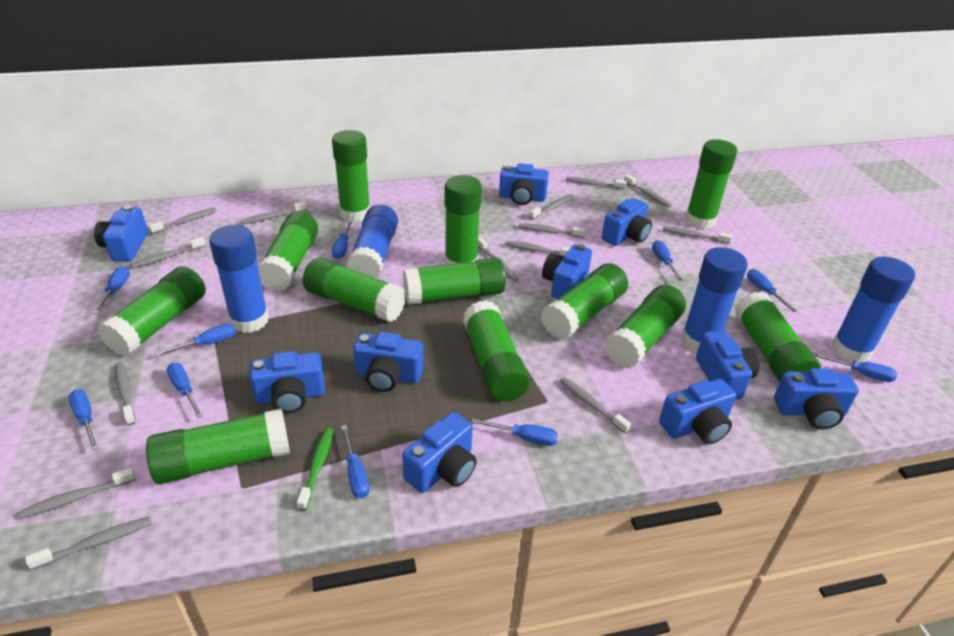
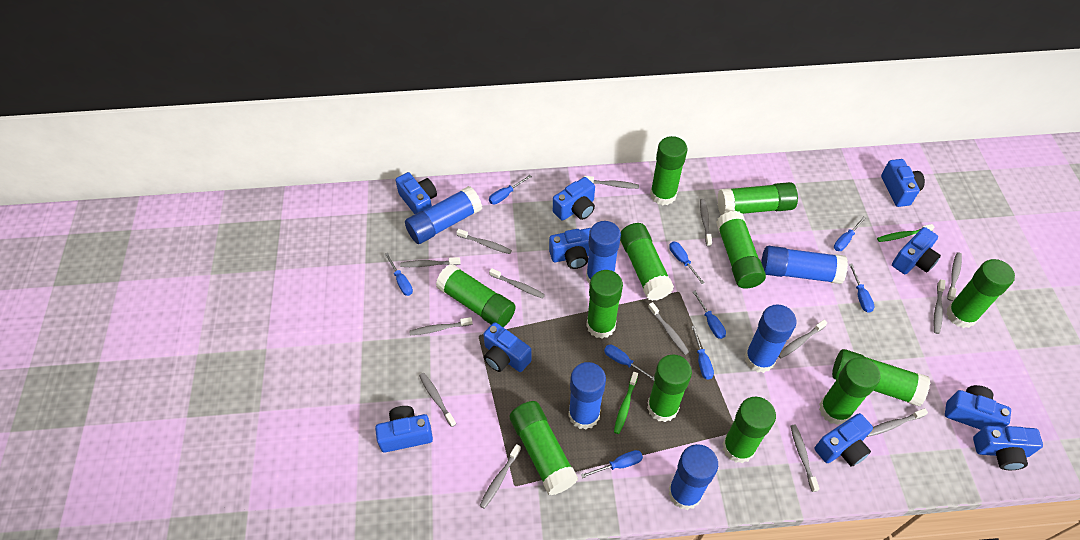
blue glue stick: [209,225,269,333] [346,204,398,278] [681,247,748,353] [831,257,915,362] = 4 -> [405,186,482,244] [568,362,606,430] [586,221,621,285] [668,444,718,510] [745,304,797,373] [761,246,848,284] = 6
blue screwdriver: [68,389,98,450] [93,266,130,314] [155,324,236,356] [167,363,203,418] [332,220,352,259] [341,425,370,498] [472,418,558,446] [652,240,683,281] [747,269,797,312] [814,353,897,382] = 10 -> [385,253,413,296] [489,175,532,204] [581,450,643,478] [604,345,654,381] [669,242,705,284] [691,326,714,380] [693,291,726,339] [834,216,866,251] [849,264,875,313] = 9
green toothbrush: [297,428,334,511] = 1 -> [614,372,638,434] [877,224,934,242] = 2

